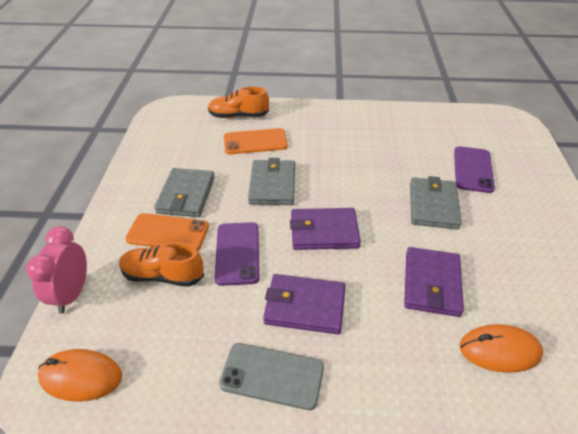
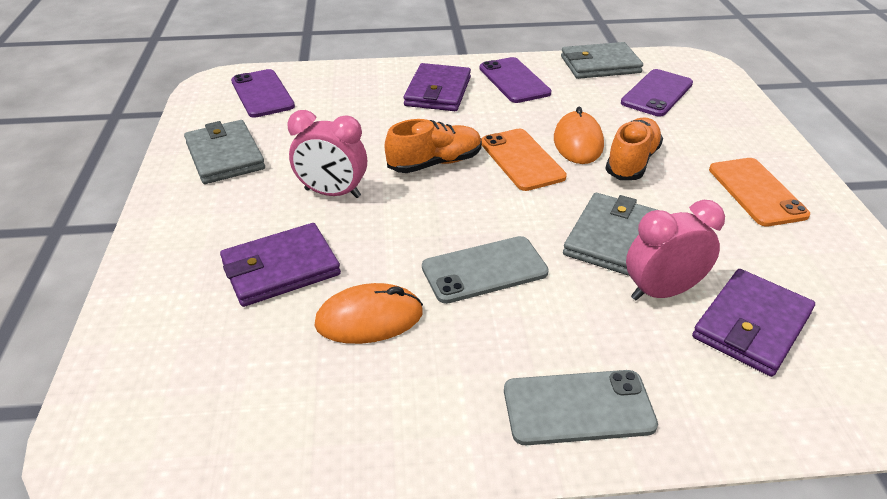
grey phone: [219,343,324,410] = 1 -> [422,236,549,304] [504,370,658,445] = 2
pink clock: [26,227,87,314] = 1 -> [287,110,367,198] [626,200,725,300] = 2
purple phone: [215,222,259,286] [454,146,495,193] = 2 -> [231,69,295,118] [480,57,552,103] [621,69,693,117] = 3

